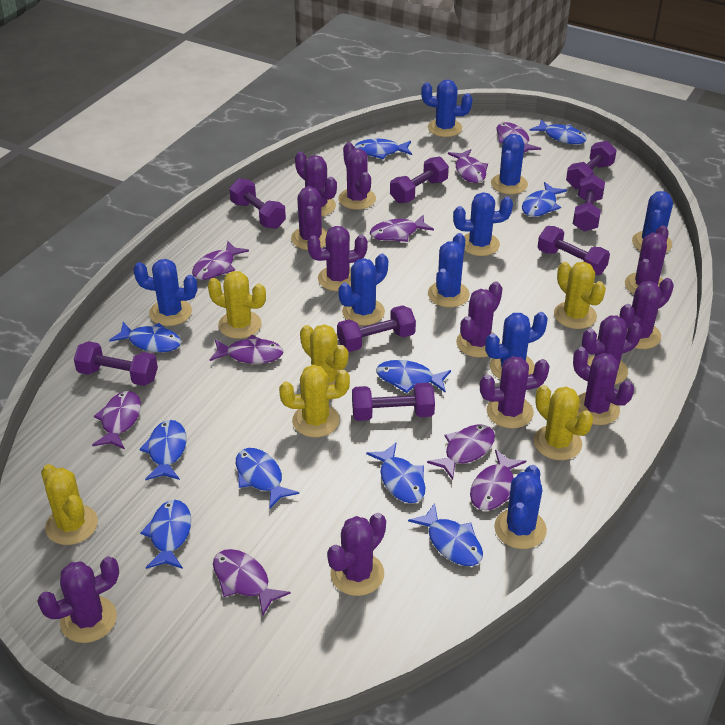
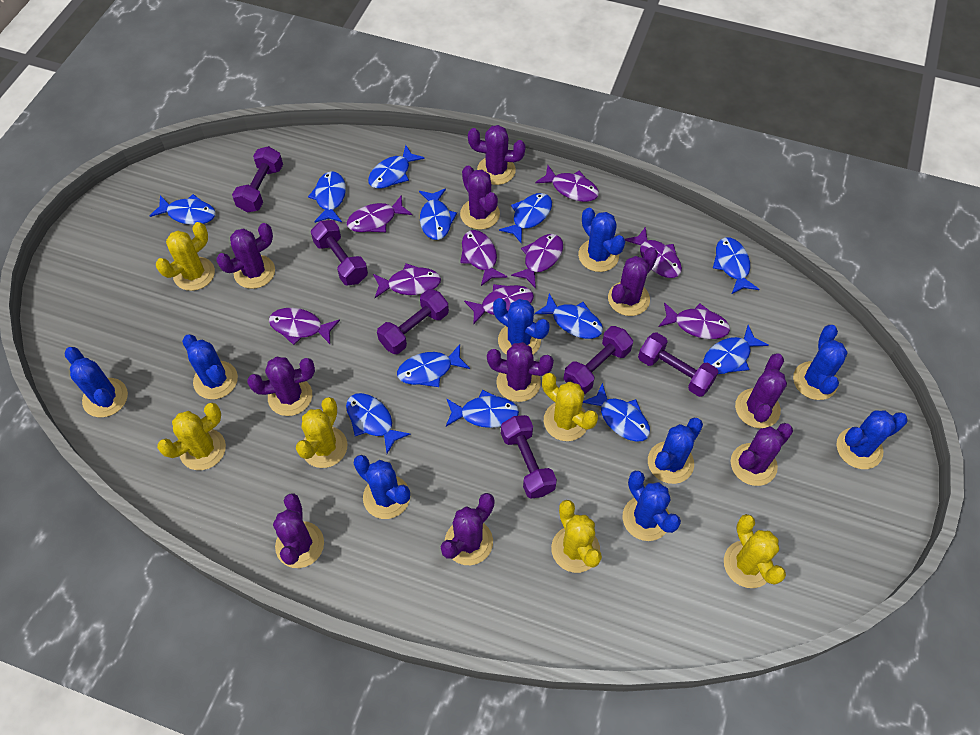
blue fish: [109,322,181,352] [139,420,186,480] [140,500,191,569] [236,448,299,509] [354,139,412,159] [366,443,425,503] [376,360,451,393] [408,503,483,566] [522,182,567,217] [530,119,587,144] = 10 -> [150,194,216,225] [308,171,346,223] [346,393,410,454] [368,145,425,189] [397,344,470,387] [419,188,457,240] [446,390,519,428] [499,193,552,243] [534,293,603,339] [583,383,650,442] [704,325,768,374] [713,237,759,294] = 12
purple cactus: [37,556,119,643] [291,186,327,250] [295,151,337,216] [307,226,368,291] [327,513,386,596] [338,142,376,210] [456,282,502,358] [480,356,550,429] [573,347,634,425] [582,316,642,385] [619,278,674,349] [625,225,669,294] = 12 -> [216,223,275,289] [247,357,315,416] [273,493,324,568] [441,493,495,565] [460,166,500,230] [468,125,526,185] [487,342,554,402] [608,247,658,316] [731,423,793,486] [735,353,787,428] = 10
purple dumbbell: [74,341,158,386] [229,178,286,229] [337,305,416,352] [352,383,435,421] [390,157,449,203] [538,226,610,275] [566,141,617,189] [573,174,605,232] = 8 -> [232,146,283,213] [311,220,368,285] [377,289,449,354] [501,415,557,499] [564,326,633,394] [638,332,718,397] = 6

